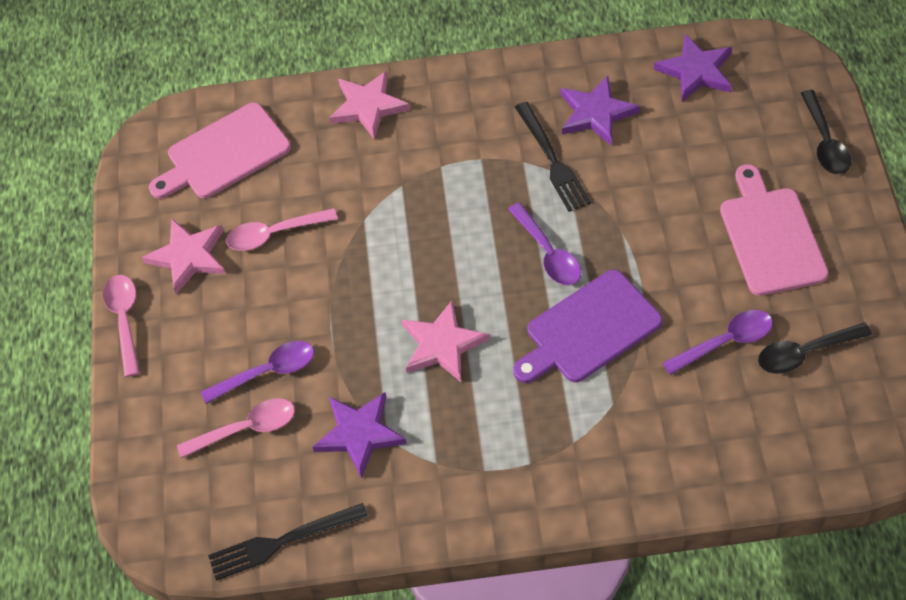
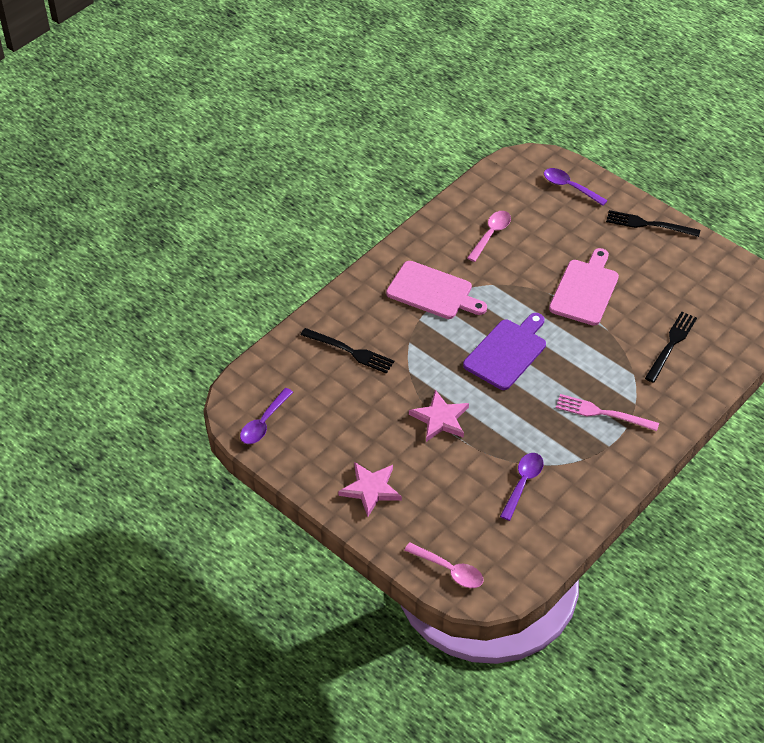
black fork: [208,503,368,581] [515,102,591,212] = 2 -> [301,328,394,374] [606,210,700,237] [645,312,697,383] = 3
black spoon: [758,322,872,374] [801,90,851,175] = 2 -> none = 0
pink fork: none = 0 -> [556,394,659,431] = 1
pink spoon: [103,275,140,377] [177,398,295,458] [226,208,338,251] = 3 -> [404,542,484,588] [467,211,511,262] = 2
pink star: [142,219,226,294] [329,71,410,140] [402,301,489,382] = 3 -> [338,462,402,517] [409,390,469,442] = 2
purple star: [313,392,407,479] [561,76,640,145] [654,34,732,102] = 3 -> none = 0

